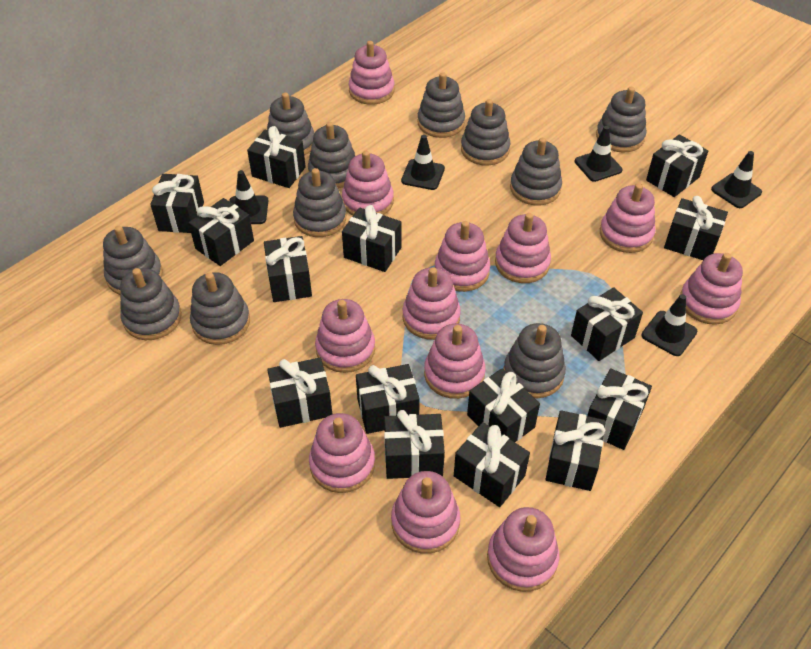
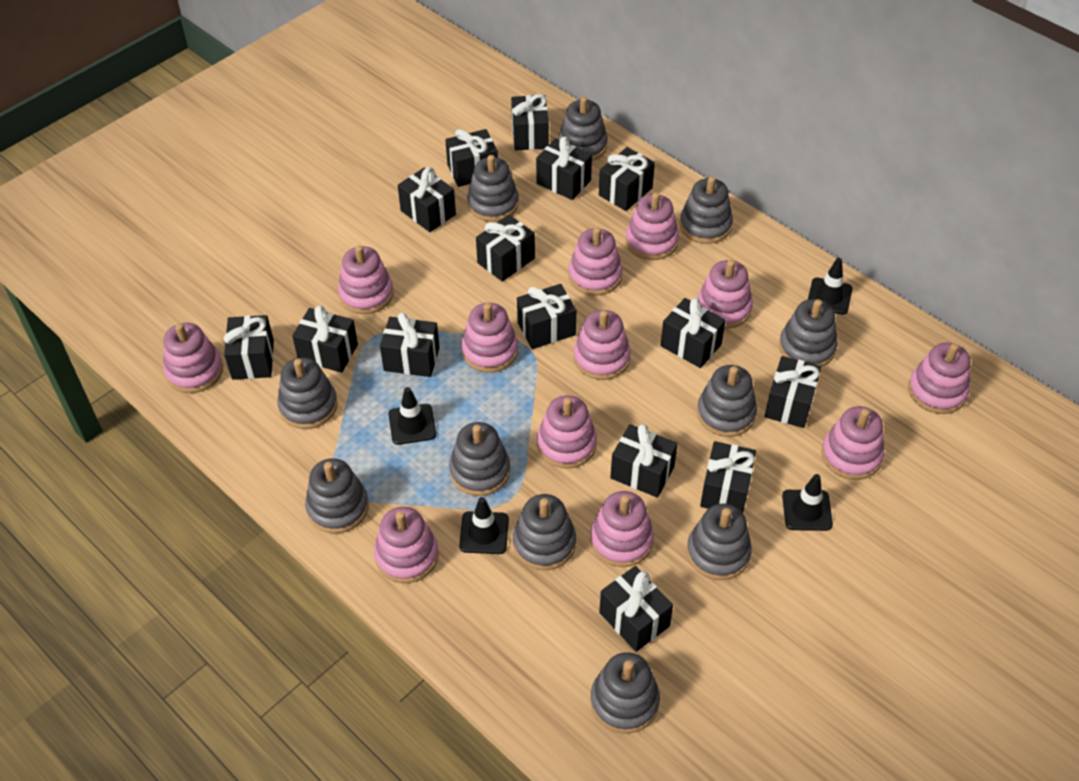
black traffic cone: [229,170,268,224] [401,135,445,190] [575,126,622,182] [641,294,698,356] [711,151,762,208] = 5 -> [388,387,436,445] [459,497,509,554] [782,474,833,531] [808,258,853,315] = 4

